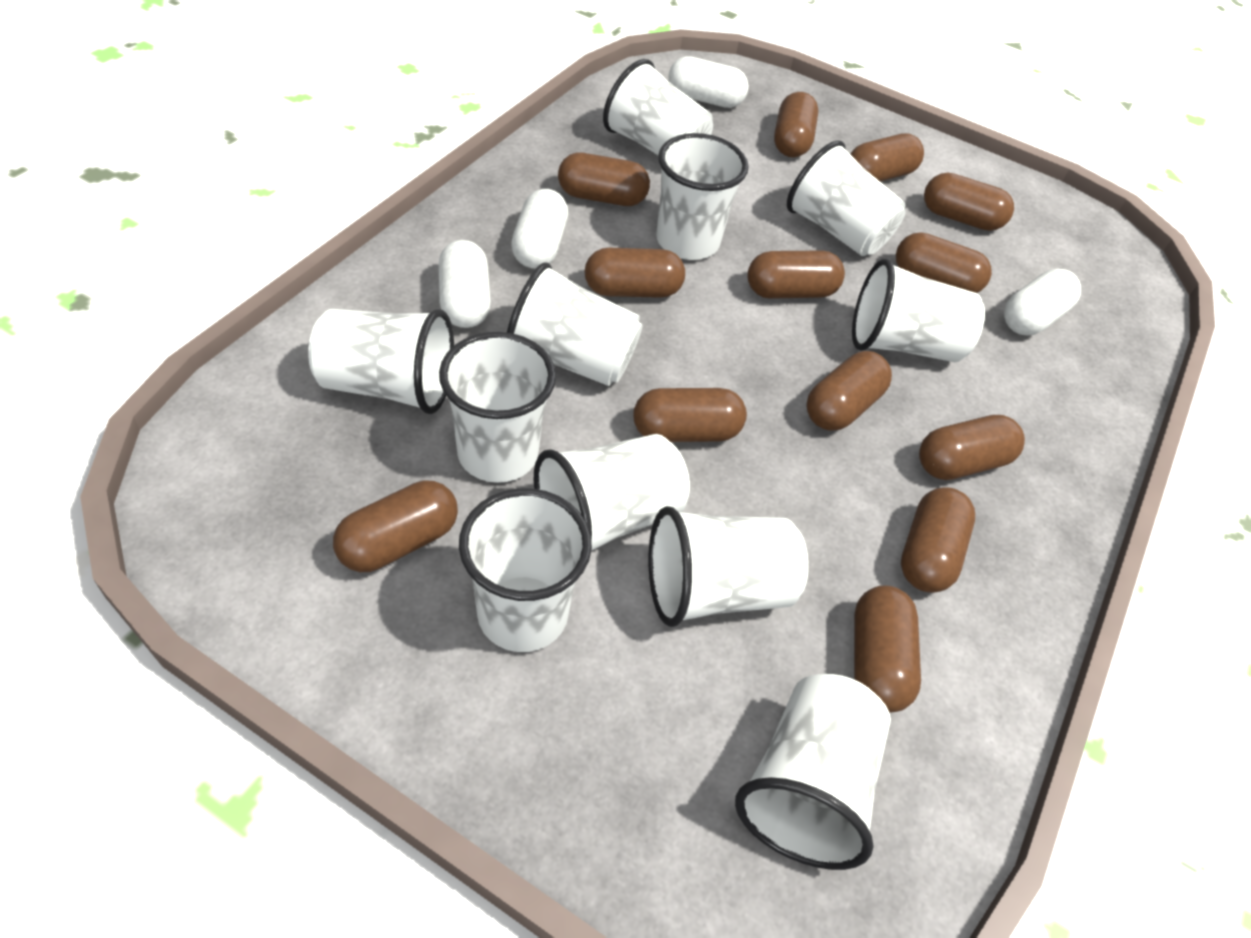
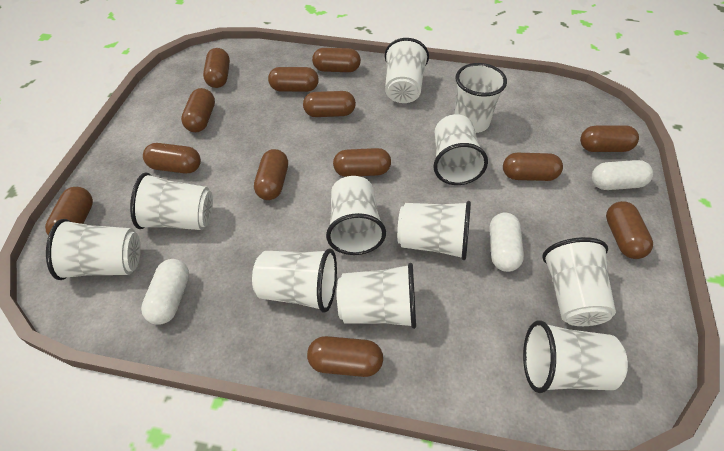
white capsule: [438,240,491,328] [511,189,568,269] [668,56,749,108] [1004,268,1081,336] = 4 -> [141,259,189,324] [489,213,524,272] [592,160,653,190] = 3

